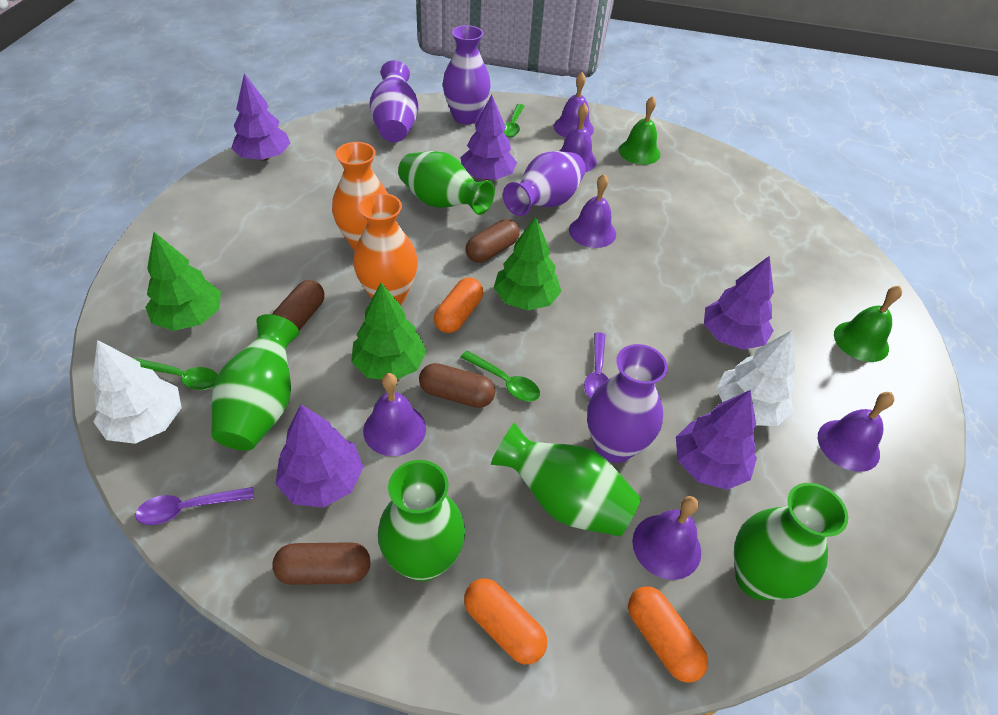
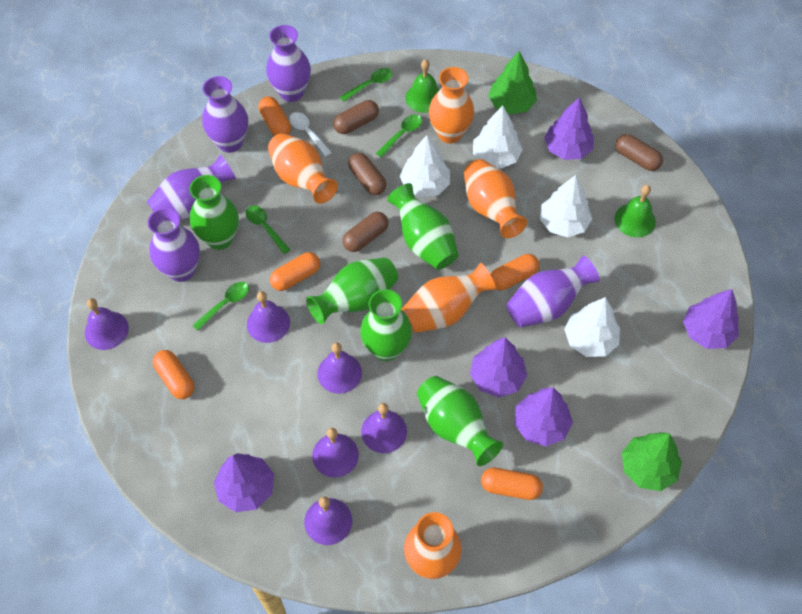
green spoon: [135,358,218,390] [460,351,540,402] [504,104,524,137] = 3 -> [192,282,249,331] [246,205,290,254] [340,68,393,102] [376,114,422,158] = 4
green tree: [145,232,221,331] [351,282,427,380] [494,216,562,310] = 3 -> [488,51,537,114] [622,432,682,491] = 2
orange capsule: [434,277,483,333] [464,578,547,664] [628,586,708,683] = 3 -> [153,350,194,399] [258,96,291,136] [270,252,320,291] [481,468,543,500] [490,254,539,291] = 5
orange vase: [332,142,388,251] [353,193,418,305] = 2 -> [268,133,338,204] [401,263,496,333] [404,512,462,579] [429,67,474,144] [464,159,527,238] = 5
purple spoon: [135,487,254,525] [584,332,608,398] = 2 -> none = 0
purple vase: [369,60,419,142] [443,25,491,124] [503,151,586,216] [587,344,668,463] = 4 -> [147,154,236,220] [148,208,200,282] [202,76,248,153] [266,25,311,102] [506,256,600,327] = 5
white spoon: none = 0 -> [289,112,332,157] = 1
white tree: [93,340,182,444] [716,330,795,426] = 2 -> [400,135,450,197] [473,106,523,168] [540,175,592,237] [564,297,620,357] = 4

